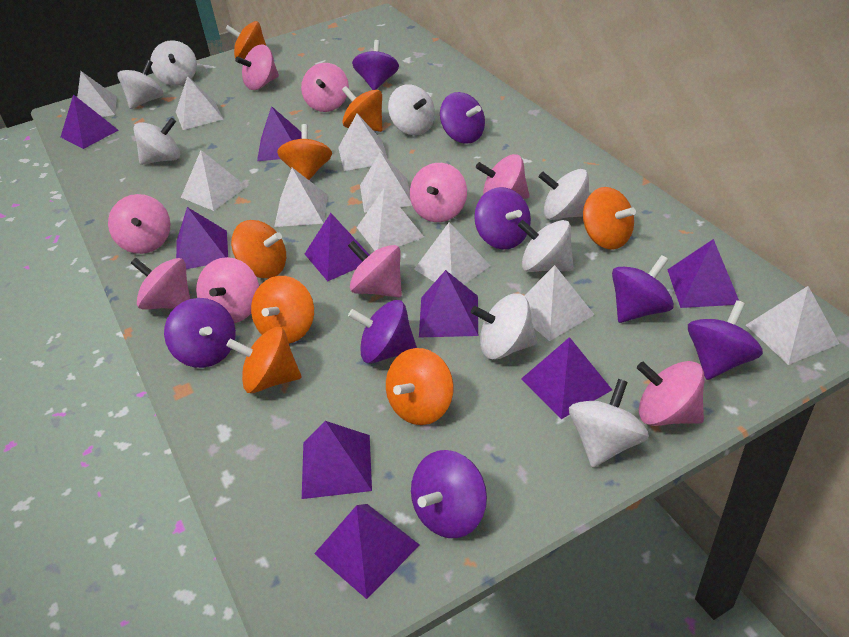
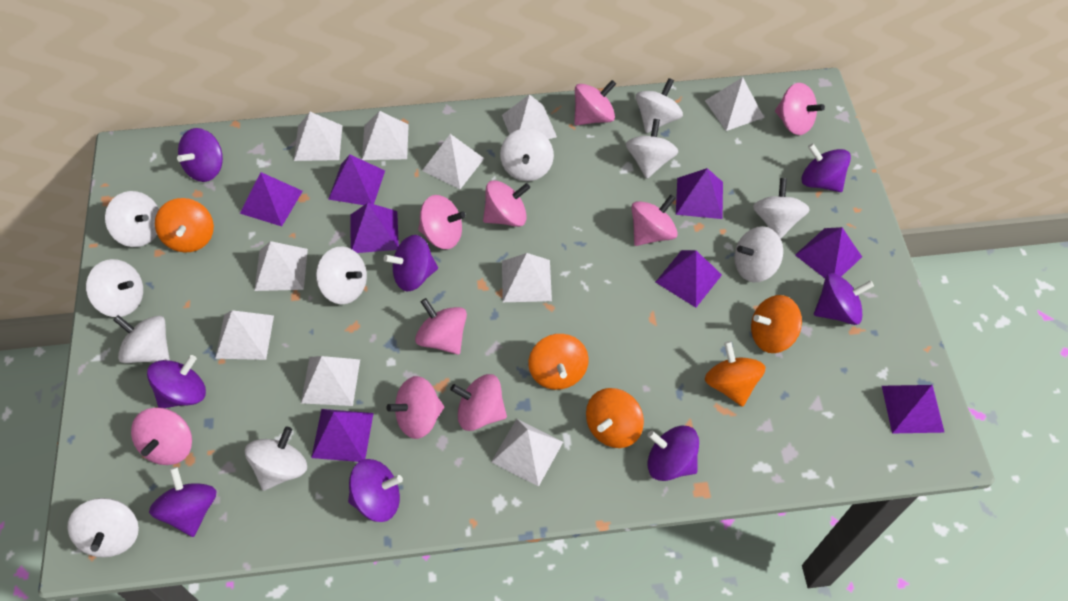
orange spinning top: [225,21,266,59] [226,327,301,393] [231,220,286,278] [251,276,314,343] [277,124,332,180] [342,86,383,132] [386,348,454,425] [583,187,636,250] = 8 -> [155,198,214,252] [528,334,589,390] [586,388,644,448] [705,341,766,407] [751,295,802,353] = 5
purple pyramid: [61,94,118,149] [176,207,228,269] [257,106,301,161] [302,421,372,499] [305,213,369,281] [314,504,420,599] [419,270,478,338] [521,337,612,419] [668,239,739,308] = 9 -> [240,172,303,226] [311,409,374,462] [328,155,385,205] [350,203,399,253] [656,250,722,307] [676,168,723,219] [795,227,862,278] [882,385,945,433] = 8
white spinning top: [117,60,163,109] [133,118,180,165] [151,40,197,86] [388,84,435,135] [471,293,537,360] [518,220,574,272] [539,169,589,220] [569,379,649,468] = 8 -> [67,498,139,558] [86,259,143,317] [105,191,159,247] [113,315,170,363] [245,427,307,491] [316,247,367,304] [500,128,554,181] [626,119,678,179] [635,78,683,133] [734,226,783,282] [753,178,810,239] = 11

